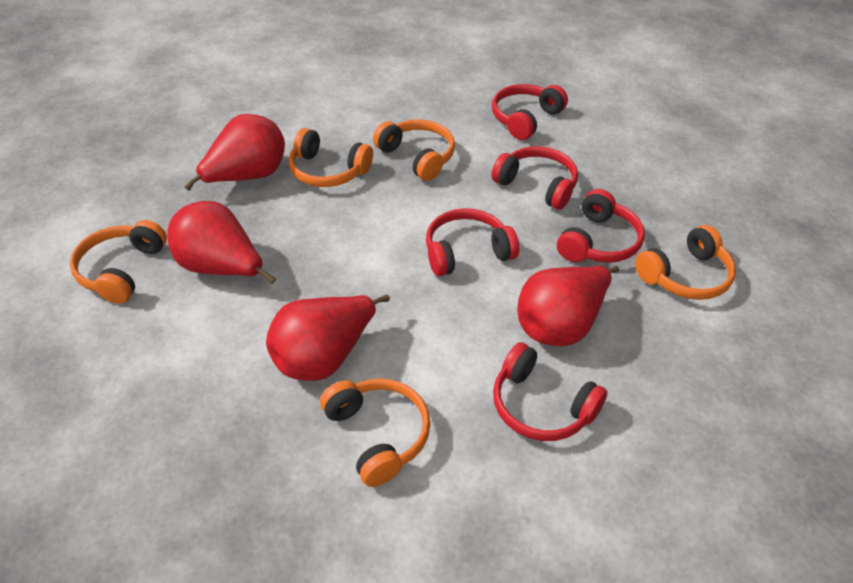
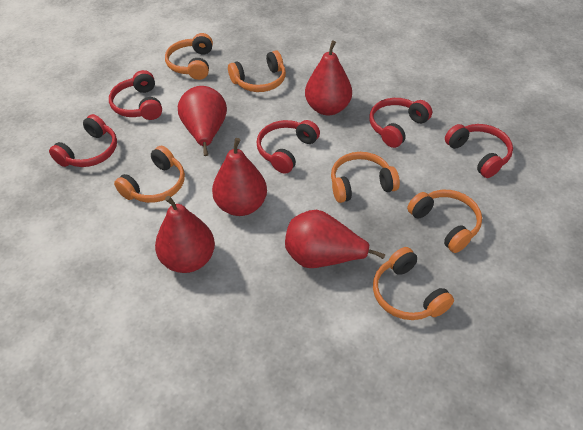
orange headphones: [70,220,167,304] [288,128,373,187] [320,378,430,487] [373,120,455,181] [635,225,736,300] = 5 -> [114,146,185,203] [165,33,213,80] [228,50,286,92] [331,152,400,203] [373,247,454,320] [407,190,482,253] = 6
red pear: [167,201,276,284] [184,114,285,191] [266,295,390,381] [517,266,619,346] = 4 -> [155,196,215,273] [178,86,227,156] [212,138,267,216] [285,210,385,268] [305,40,352,115] = 5

